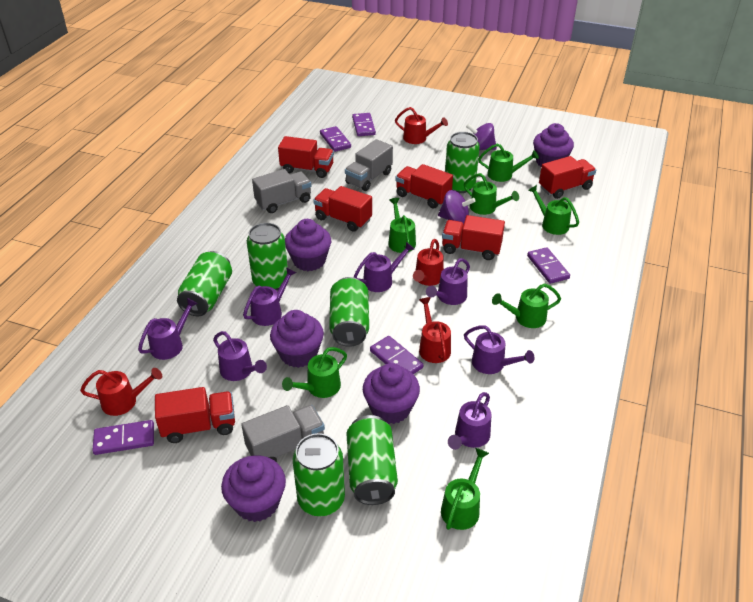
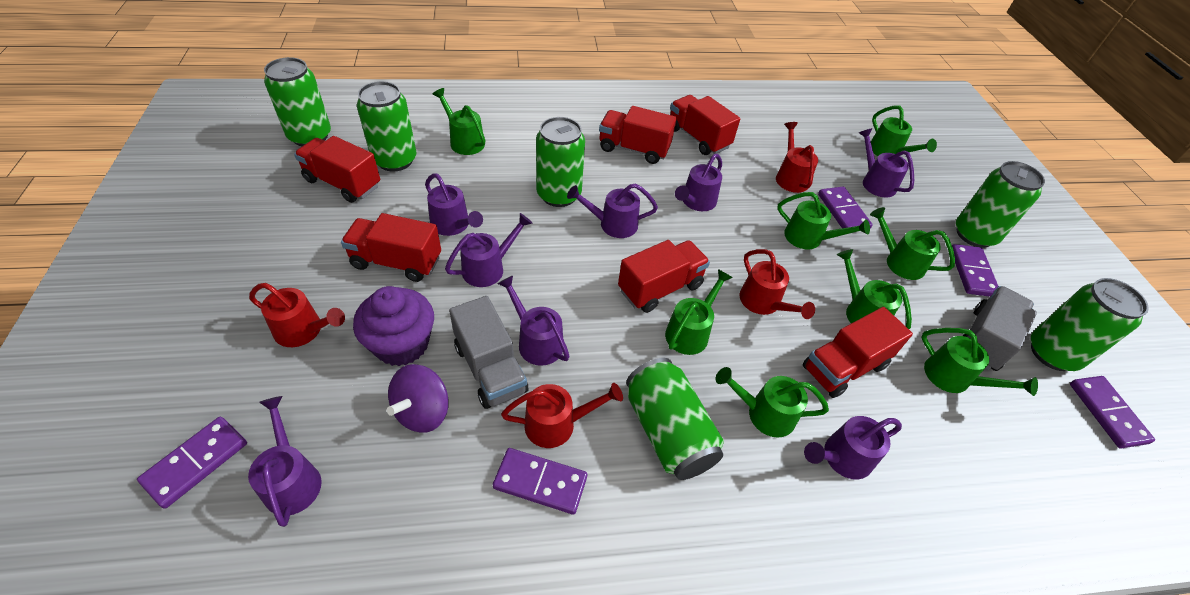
green watering can: [282,347,347,398] [388,198,416,253] [441,448,489,530] [464,173,519,215] [478,144,539,182] [492,284,561,328] [528,185,579,235] = 7 -> [432,88,485,155] [665,269,733,355] [716,367,829,438] [777,192,870,249] [837,249,912,329] [870,207,955,280] [871,105,937,156] [921,328,1038,396] = 8
grey truck: [241,405,325,462] [252,169,311,213] [345,139,393,191] = 3 -> [449,296,528,409] [963,286,1037,371] = 2
purple cupcake: [221,455,286,522] [270,310,324,368] [285,219,331,271] [363,363,420,424] [533,123,574,167] = 5 -> [353,286,434,366] = 1
purple spinning top: [438,190,476,225] [466,123,497,150] = 2 -> [387,364,449,433] = 1
purple watering can: [138,298,198,360] [213,331,267,381] [243,267,296,326] [354,242,414,292] [426,258,470,305] [448,392,491,450] [464,325,534,374] = 7 -> [248,396,322,527] [425,173,483,236] [445,213,532,287] [497,275,570,366] [567,184,658,238] [675,154,722,211] [804,416,902,479] [859,128,914,197] = 8

